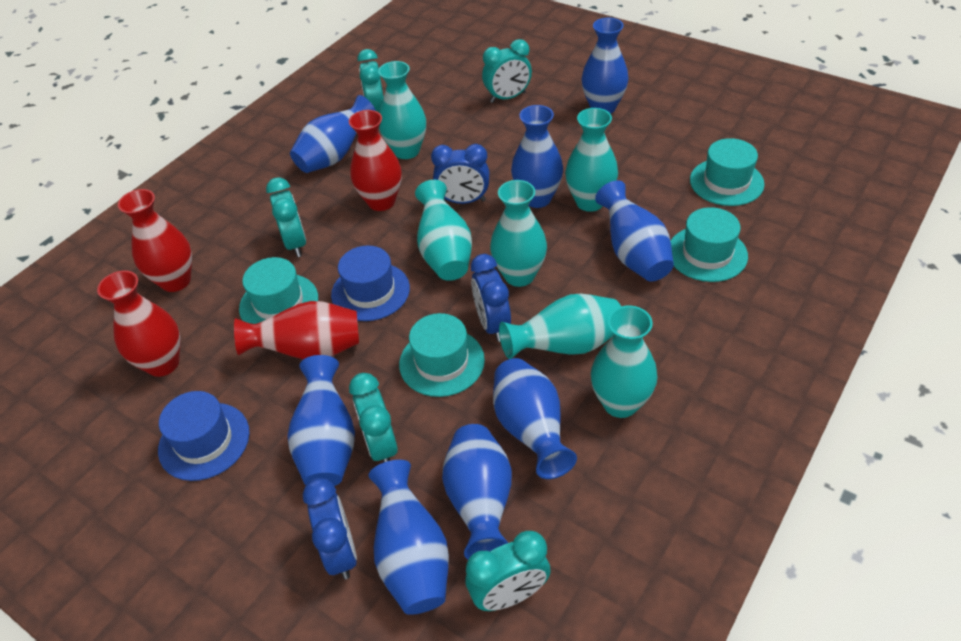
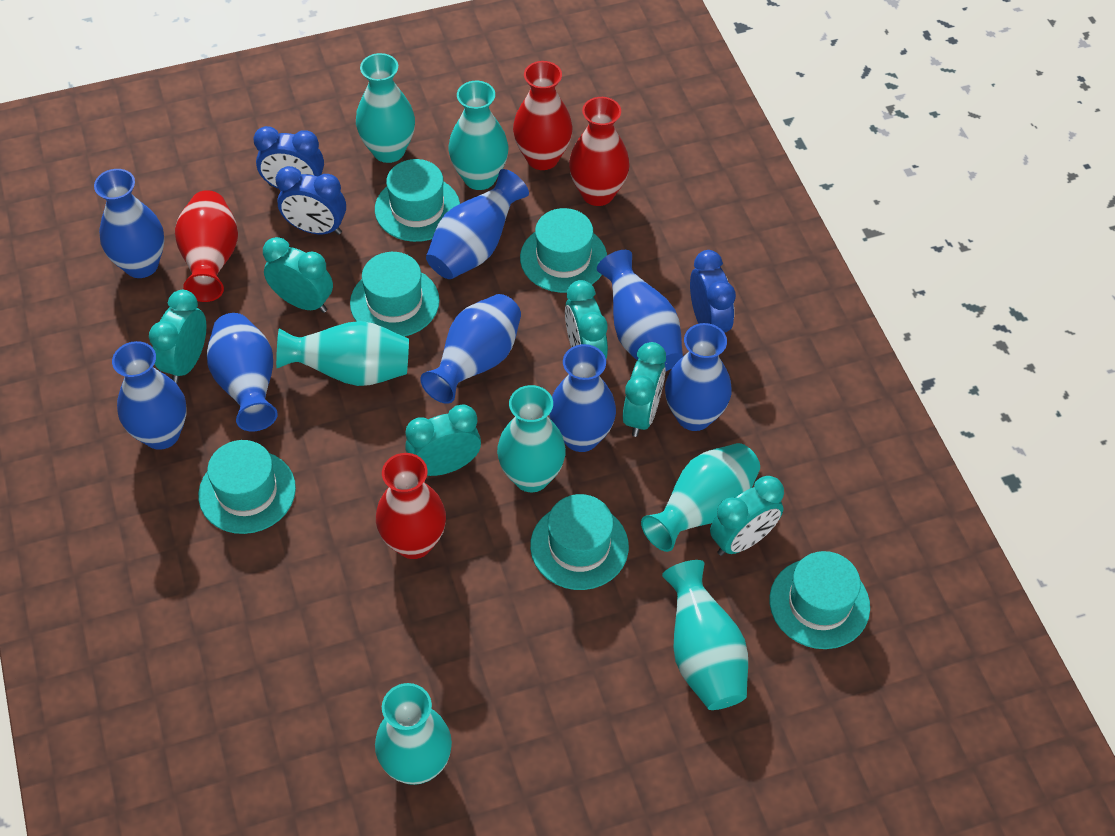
blue hat: [158,391,249,481] [331,245,410,321] = 2 -> none = 0
turquoise clock: [266,177,306,257] [349,373,398,463] [358,49,384,112] [466,531,551,611] [482,39,532,103] = 5 -> [149,290,207,383] [263,237,333,313] [405,404,481,476] [565,280,608,359] [623,342,666,437] [710,476,784,556] = 6
turquoise hat: [239,257,318,324] [399,313,485,397] [671,207,748,282] [690,138,765,206] = 4 -> [198,440,296,534] [350,252,439,337] [375,159,460,242] [520,208,607,293] [530,494,629,590] [770,551,870,649] = 6
turquoise vase: [378,61,426,159] [415,180,472,281] [490,180,547,287] [499,294,621,359] [565,108,618,212] [591,305,657,418] = 6 -> [276,321,409,386] [356,53,415,163] [375,683,452,785] [448,81,508,190] [497,385,566,492] [641,443,760,552] [662,560,748,710] = 7

